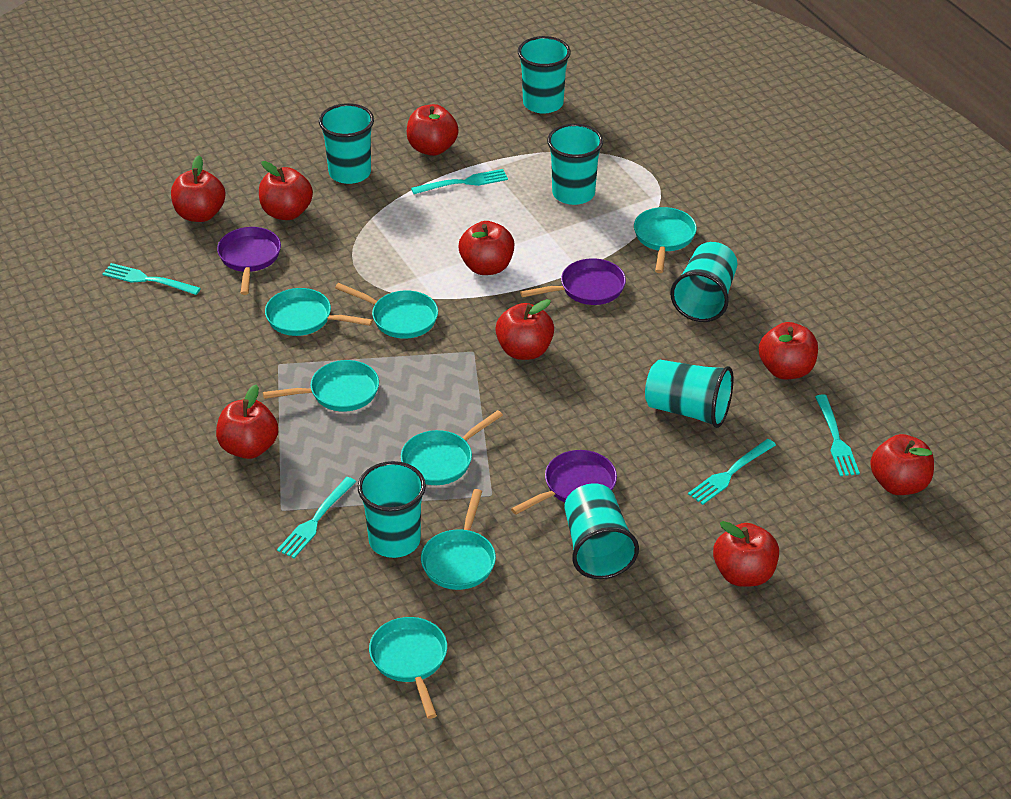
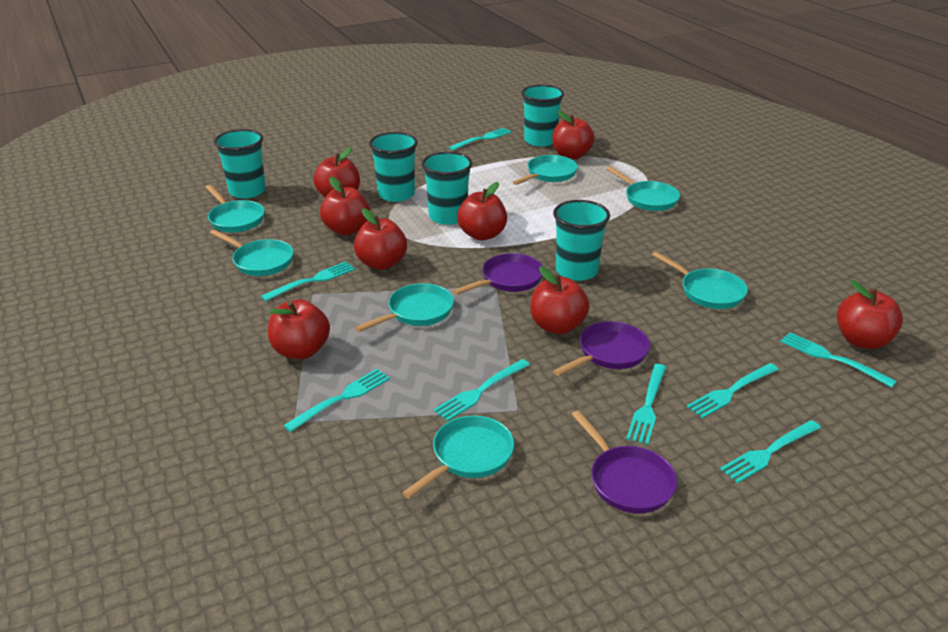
red apple: [171,155,225,222] [216,385,278,459] [259,161,313,220] [407,104,459,156] [459,221,515,275] [495,299,554,360] [713,521,779,587] [759,322,818,379] [870,434,934,495] = 9 -> [268,299,330,359] [313,147,360,197] [320,177,370,235] [354,208,407,270] [457,182,507,240] [530,266,589,334] [552,111,594,160] [837,280,903,349] = 8
turquoise cup: [319,103,374,184] [358,461,426,558] [518,36,571,114] [547,123,603,205] [564,483,639,579] [645,360,733,428] [670,242,737,322] = 7 -> [214,129,266,199] [369,132,418,202] [422,152,472,225] [521,85,564,147] [553,200,610,281] = 5
turquoise fork: [103,263,201,295] [277,477,356,558] [411,169,508,194] [688,439,776,505] [815,394,860,476] = 5 -> [261,262,355,301] [283,369,390,432] [433,359,530,421] [449,128,512,150] [626,364,666,445] [687,363,779,418] [720,420,821,483] [780,332,897,388] = 8

